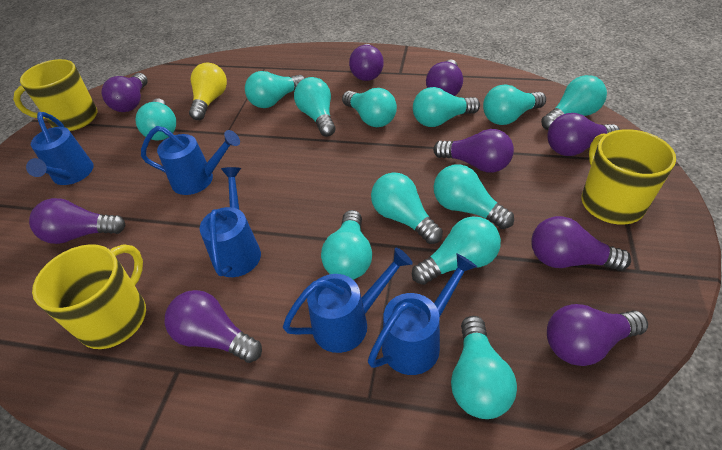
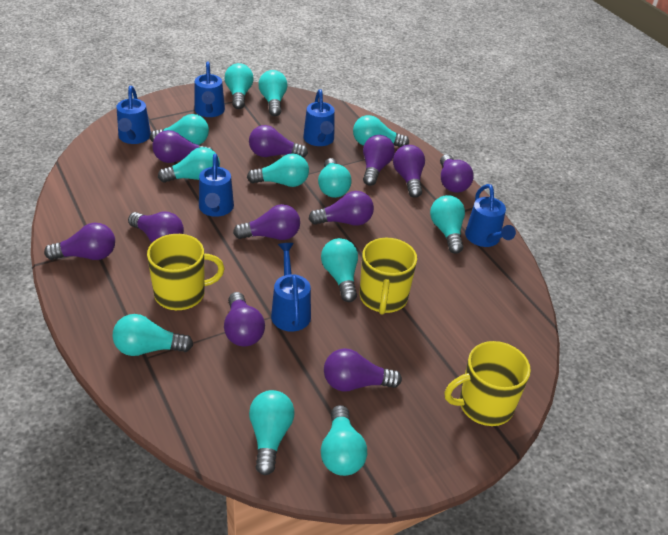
blue watering can: [26,112,94,185] [141,126,240,195] [200,167,261,277] [283,248,413,353] [368,253,477,375] = 5 -> [117,86,151,144] [194,61,225,117] [199,154,234,217] [271,243,311,331] [303,89,335,146] [465,184,516,247] = 6
purple light bulb: [29,198,125,244] [102,73,148,112] [165,290,262,363] [349,44,384,81] [426,60,463,96] [433,129,514,173] [532,216,631,271] [547,113,620,156] [547,304,648,366] = 9 -> [44,223,115,260] [128,212,184,242] [152,130,213,163] [224,292,265,346] [233,204,300,240] [249,125,308,158] [309,191,374,226] [324,348,402,392] [363,135,395,186] [393,145,425,198] [440,154,474,193] = 11
yellow light bulb: [189,63,227,120] = 1 -> none = 0

